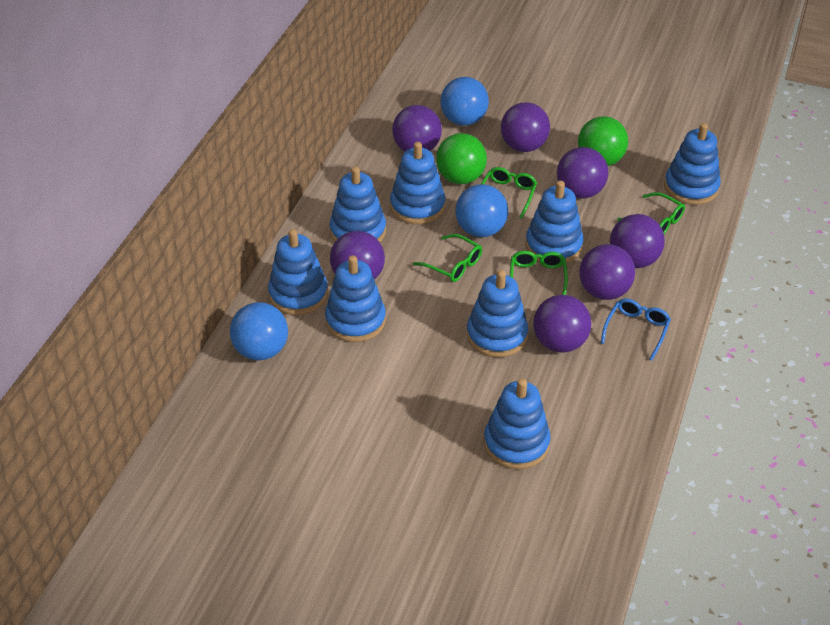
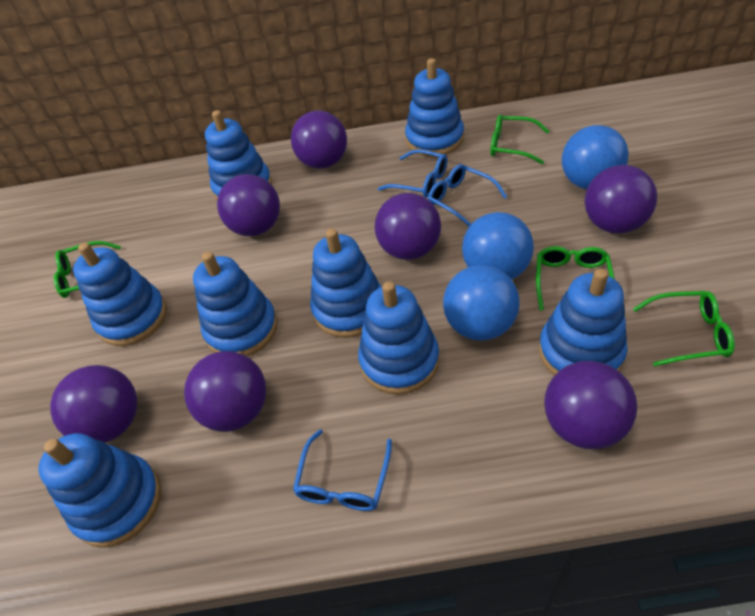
blue glasses: [601,299,671,361] = 1 -> [293,429,392,511] [378,149,447,198] [428,164,507,226] = 3
green ball: [436,133,487,184] [578,116,628,166] = 2 -> none = 0

